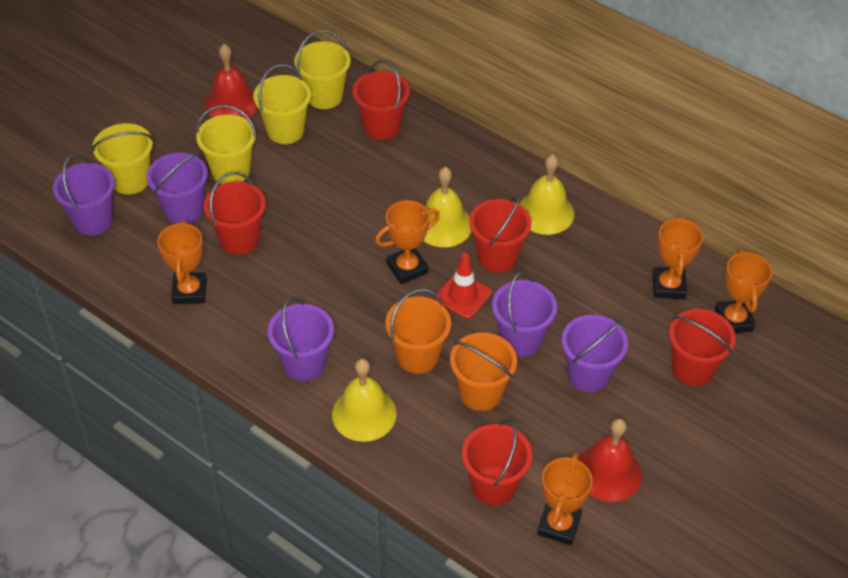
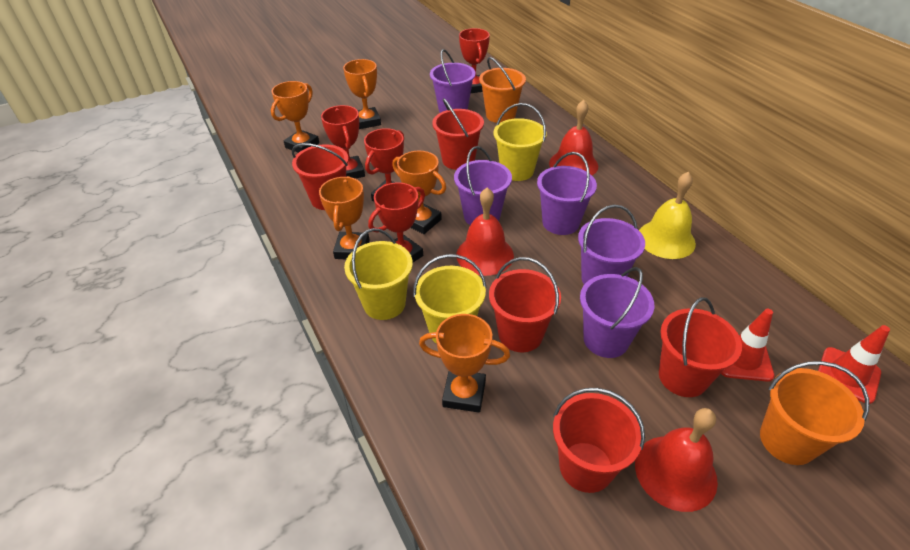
red bell: [205,44,258,119] [578,418,642,502] = 2 -> [456,188,514,276] [549,100,598,175] [635,408,718,512] = 3
red traffic cone: [435,253,491,319] = 1 -> [721,309,775,382] [818,325,890,404] = 2
red trophy: none = 0 -> [321,105,365,179] [364,128,404,201] [368,183,425,262] [459,28,490,94] = 4
yellow bell: [332,359,397,442] [423,167,472,247] [519,154,574,235] = 3 -> [639,172,696,259] = 1
yellow bucket: [92,123,154,194] [196,105,257,184] [253,64,311,144] [294,30,351,109] = 4 -> [344,228,413,320] [413,254,487,344] [493,103,547,181] = 3

